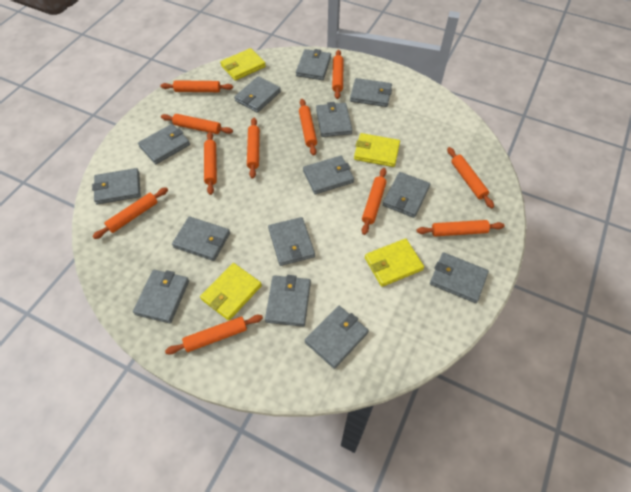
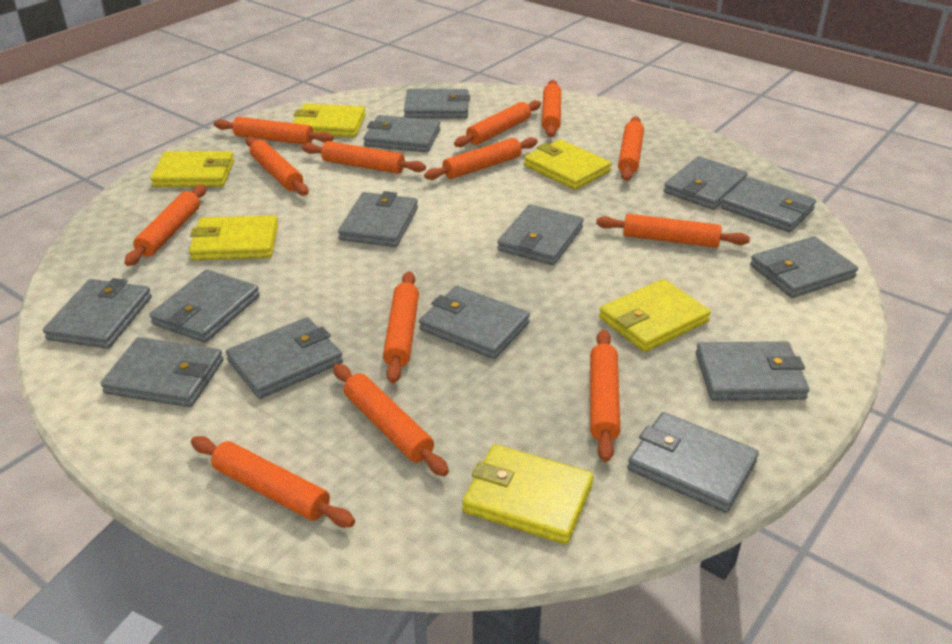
orange rolling pin: [92,187,168,239] [160,80,233,92] [161,114,233,134] [165,315,263,355] [204,132,217,195] [247,118,260,179] [299,99,317,156] [332,50,344,99] [362,168,387,235] [417,220,505,236] [447,147,494,208] = 11 -> [125,184,206,266] [191,436,355,527] [214,117,334,144] [246,136,308,196] [302,141,426,174] [333,364,449,476] [383,271,419,383] [424,137,538,180] [454,100,541,147] [542,80,561,137] [590,330,620,462] [596,214,750,248] [618,116,644,181] = 13
yellow wallet: [200,263,262,321] [220,48,266,81] [354,133,400,167] [365,238,424,287] = 4 -> [150,151,234,187] [189,215,278,260] [292,104,366,137] [462,444,594,544] [524,139,612,190] [599,279,711,352] = 6

